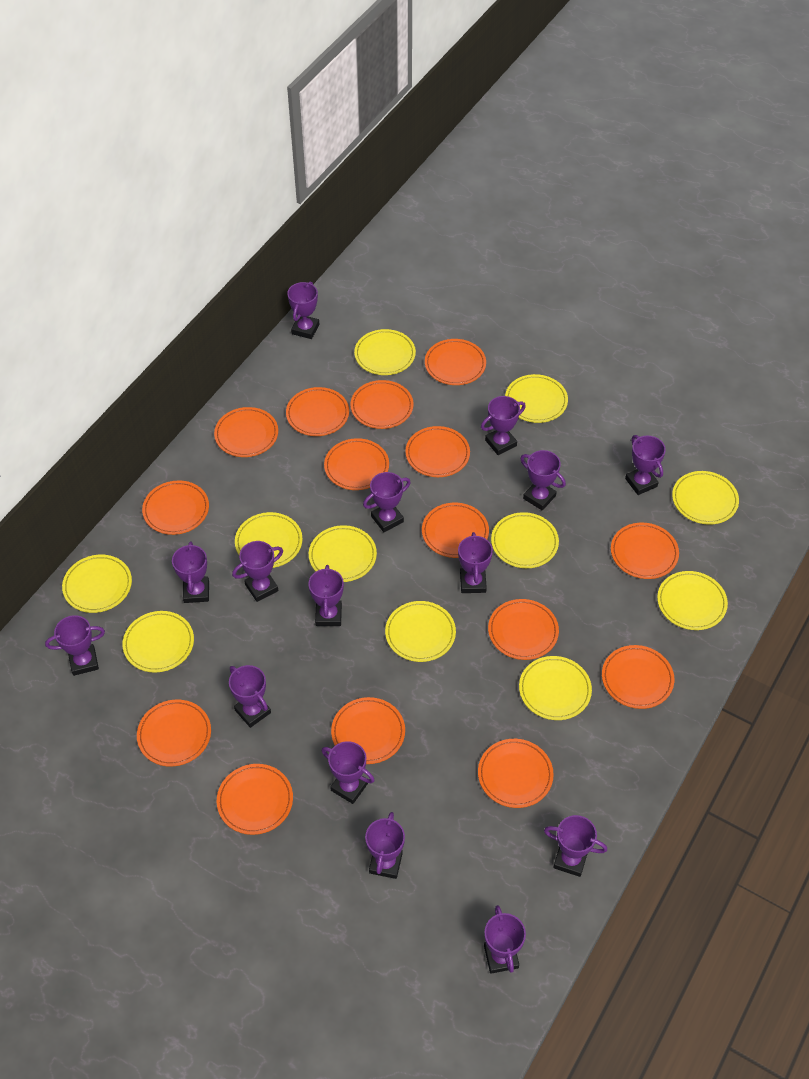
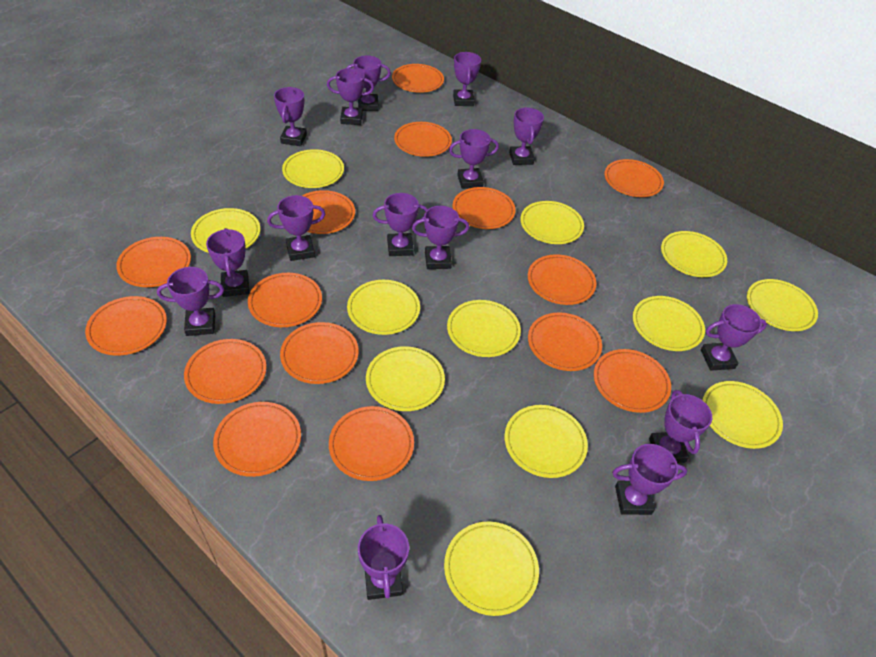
yellow plate: [62,555,132,613] [123,611,194,673] [235,512,303,568] [309,525,377,582] [354,329,416,375] [385,601,456,662] [491,512,559,568] [505,374,568,423] [519,656,592,720] [657,571,728,630] [672,471,739,525] = 11 -> [191,208,260,253] [282,149,344,188] [347,280,420,335] [366,346,445,411] [444,521,539,616] [447,300,521,357] [505,405,588,478] [520,201,584,244] [633,296,705,351] [661,231,727,277] [702,381,783,449] [747,279,818,331] = 12

